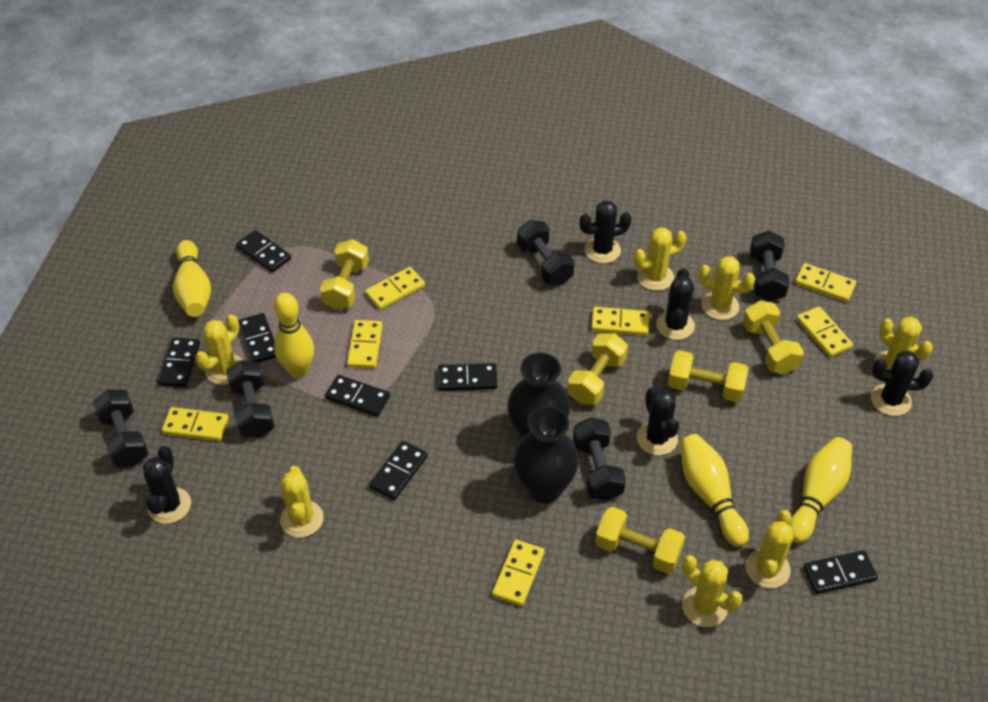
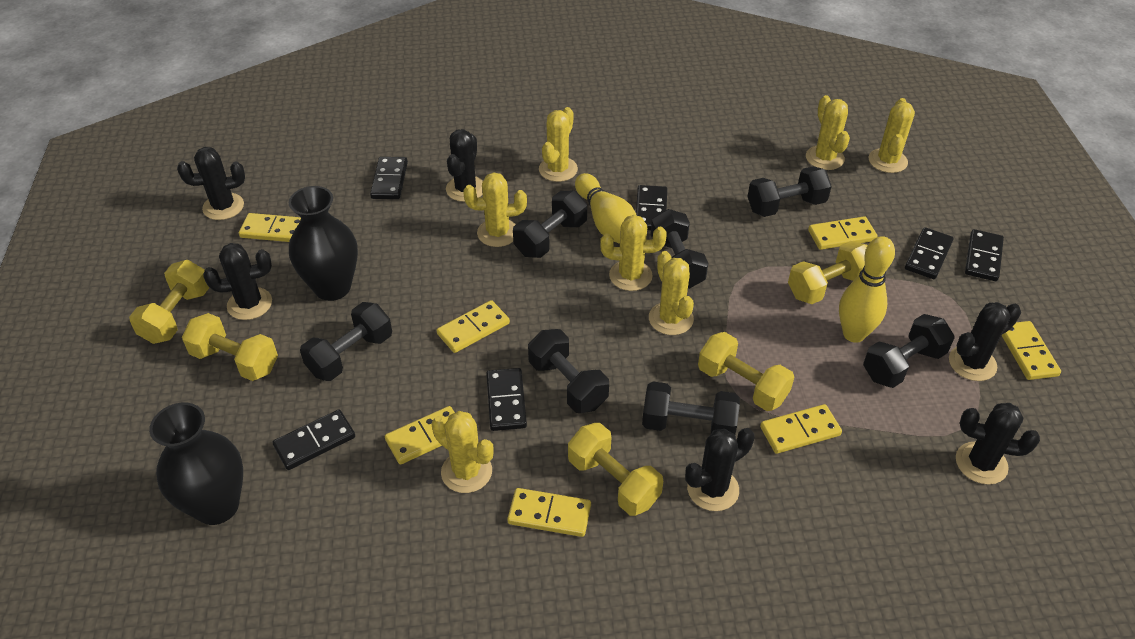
black cactus: [143,446,191,524] [579,200,632,263] [637,387,679,455] [656,268,695,340] [871,351,933,416] = 5 -> [177,147,245,220] [203,243,272,320] [446,129,483,202] [685,428,755,511] [949,302,1021,381] [956,403,1040,485] = 6
black domino: [157,337,200,387] [236,230,291,273] [238,313,276,363] [325,375,390,417] [369,441,428,500] [438,363,497,391] [803,550,878,594] = 7 -> [273,410,355,470] [370,157,408,199] [486,368,527,431] [636,185,667,230] [905,227,953,279] [965,229,1004,281] = 6
black dumbbell: [93,390,149,467] [226,360,275,438] [517,220,575,285] [573,418,626,501] [750,231,790,302] = 5 -> [300,302,392,381] [513,191,587,258] [528,329,609,413] [642,381,740,434] [650,209,708,289] [747,166,832,217] [863,314,954,388] = 7
yellow bowling pin: [173,240,211,317] [274,293,314,378] [680,434,749,547] [789,437,852,543] = 4 -> [575,173,636,244] [839,236,895,343] = 2

